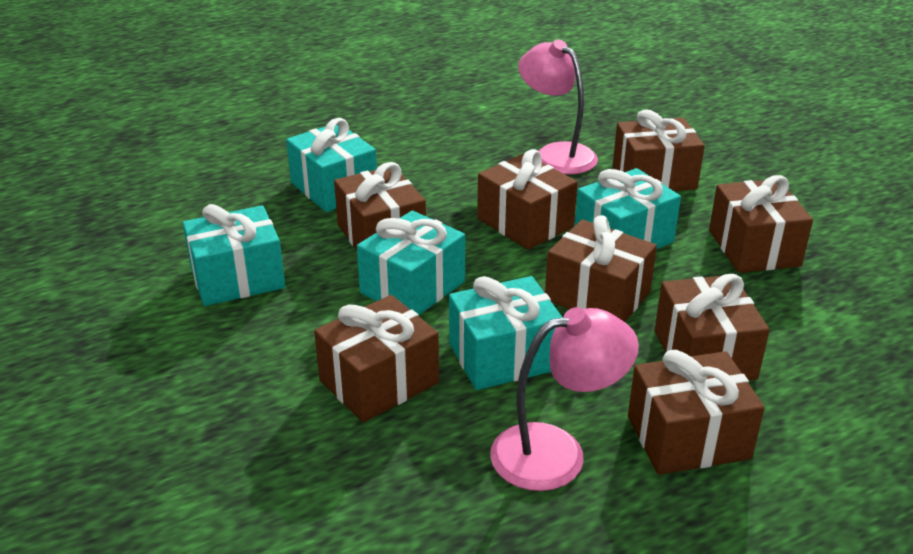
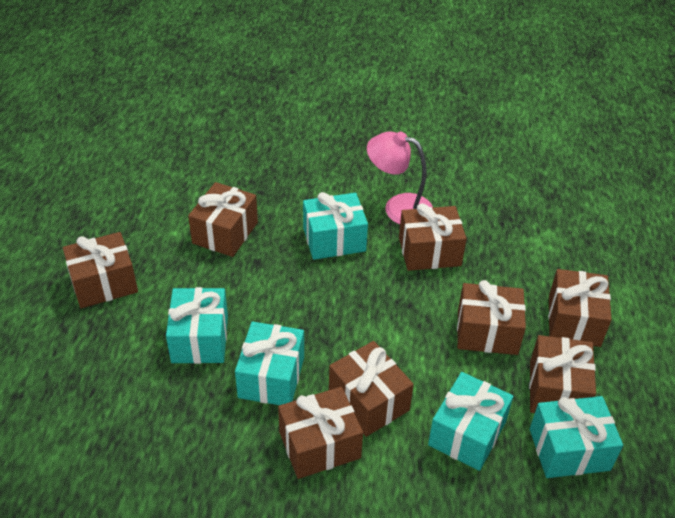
pink lamp: [490,307,639,491] [518,39,598,175] = 2 -> [367,131,433,224] = 1

